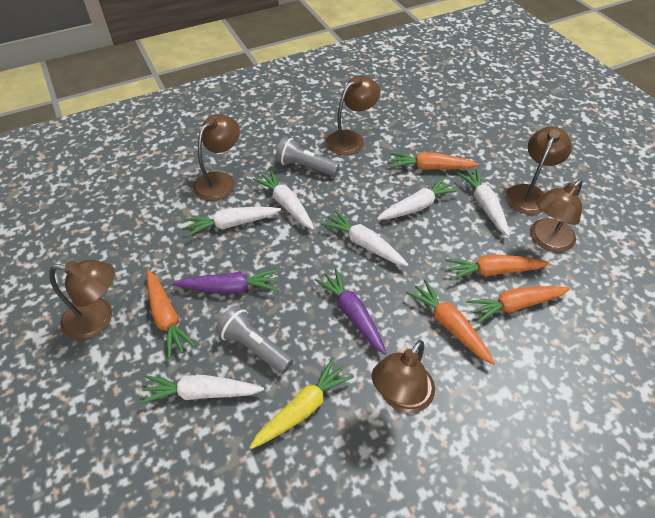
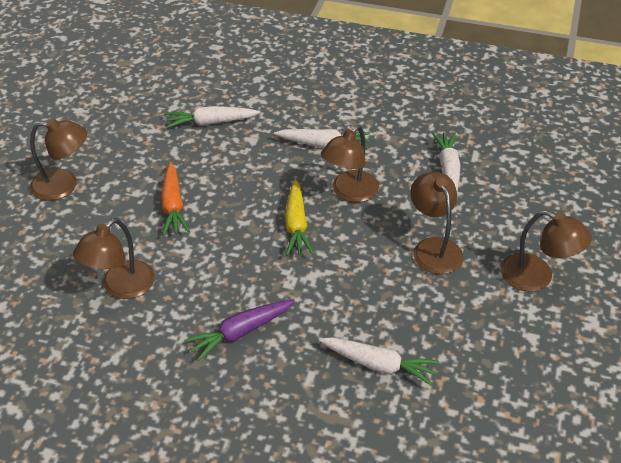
brown lamp: [50,260,115,340] [193,114,240,201] [326,75,381,155] [371,340,435,413] [506,126,572,215] [530,180,582,252] = 6 -> [30,118,87,201] [73,218,155,299] [321,125,379,202] [410,172,463,274] [501,210,592,292] = 5
grey flashlight: [215,305,294,374] [275,137,340,176] = 2 -> none = 0
orange carrot: [147,270,196,359] [390,152,479,170] [406,279,495,365] [445,255,550,280] [466,286,570,323] = 5 -> [161,162,190,236] = 1
purple carrot: [172,269,279,294] [314,268,386,355] = 2 -> [184,300,295,361] = 1
white carrot: [139,375,264,404] [184,207,281,237] [253,170,314,230] [321,210,409,266] [377,177,459,220] [457,168,510,237] = 6 -> [166,106,260,128] [274,129,370,149] [319,337,439,386] [432,132,461,192] = 4

